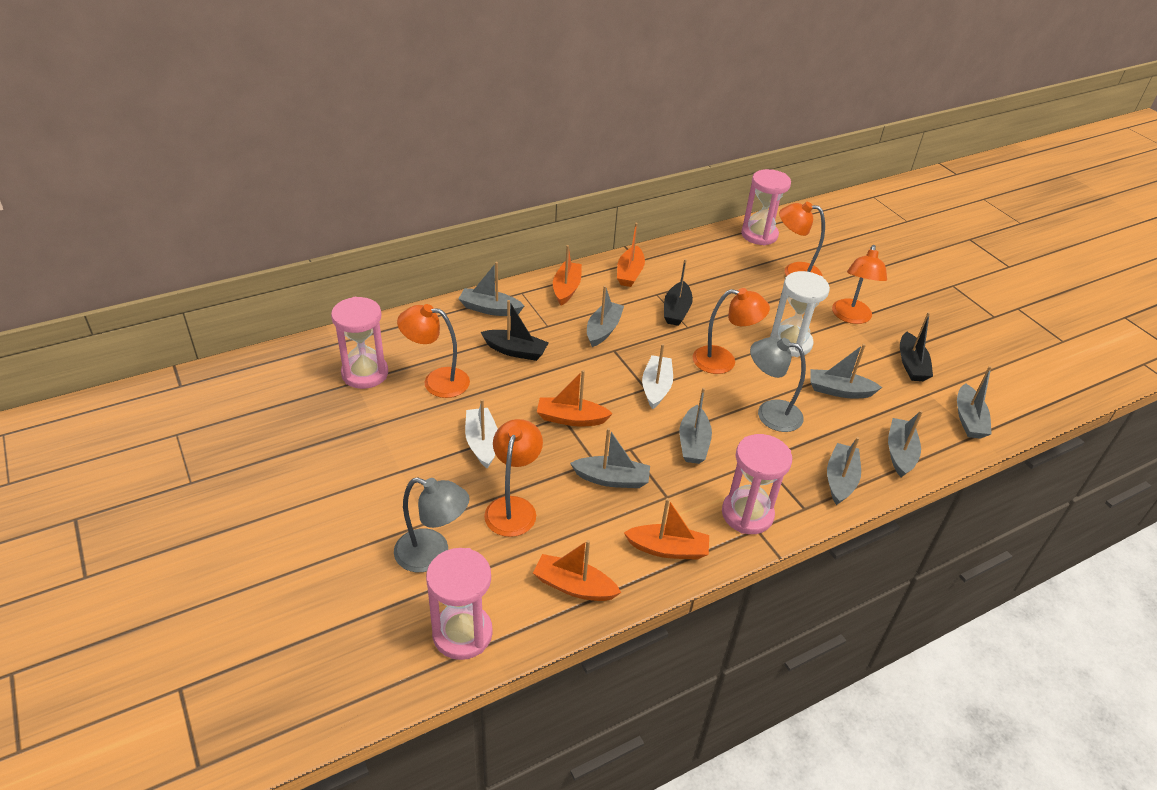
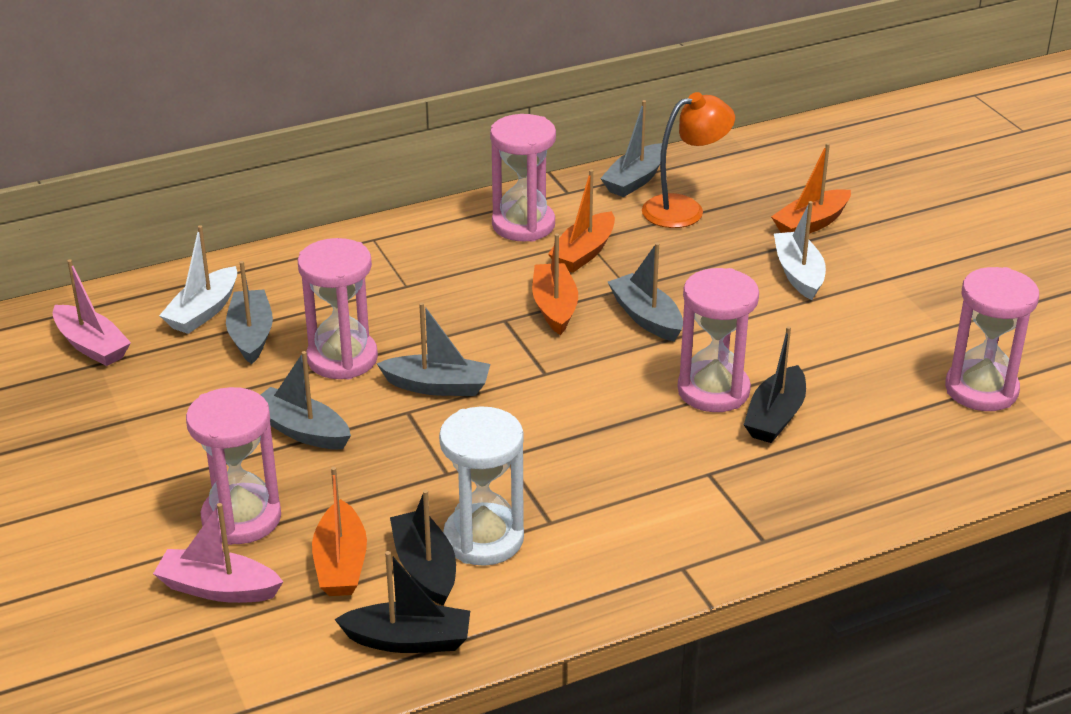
grey boat: [458,262,524,316] [570,428,650,488] [587,285,624,347] [680,388,712,464] [811,344,882,398] [827,437,861,505] [888,410,923,477] [957,366,992,439] = 8 -> [226,261,273,364] [261,351,351,449] [377,302,491,396] [600,100,662,197] [608,243,683,341] = 5
grey lamp: [394,477,469,572] [750,337,806,432] = 2 -> none = 0
orange boat: [533,540,621,601] [537,370,613,426] [553,245,582,306] [617,223,645,287] [624,498,709,560] = 5 -> [312,467,367,596] [532,234,578,335] [548,169,615,273] [771,143,851,234] = 4
orange lamp: [397,304,470,398] [484,419,543,537] [693,288,770,374] [779,202,825,277] [832,245,887,324] = 5 -> [642,92,735,228] = 1
pink boat: none = 0 -> [53,259,131,366] [153,503,283,603] = 2
pink hourglass: [331,297,388,389] [426,548,493,660] [722,434,792,534] [741,169,791,246] = 4 -> [186,387,281,545] [298,238,378,379] [490,114,556,242] [677,268,759,412] [945,267,1039,411] = 5

